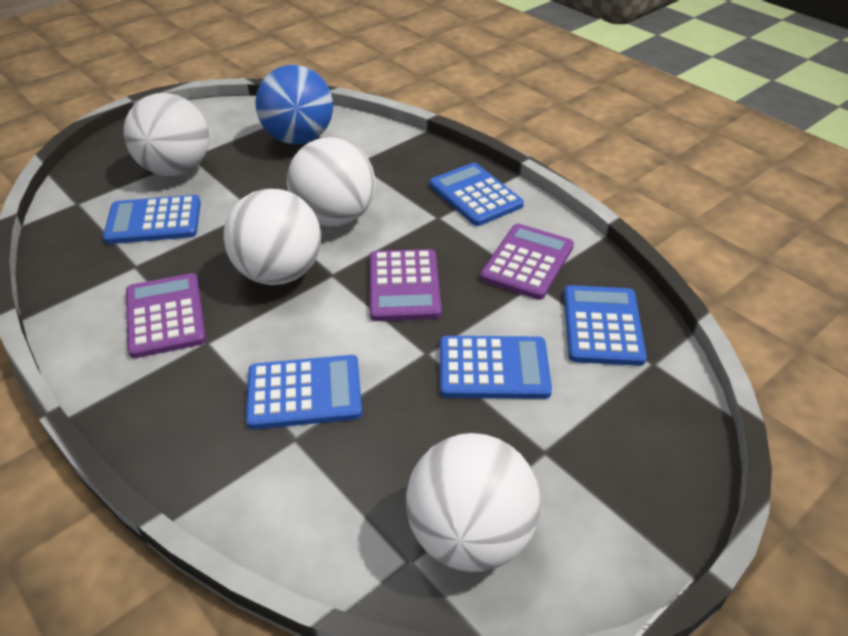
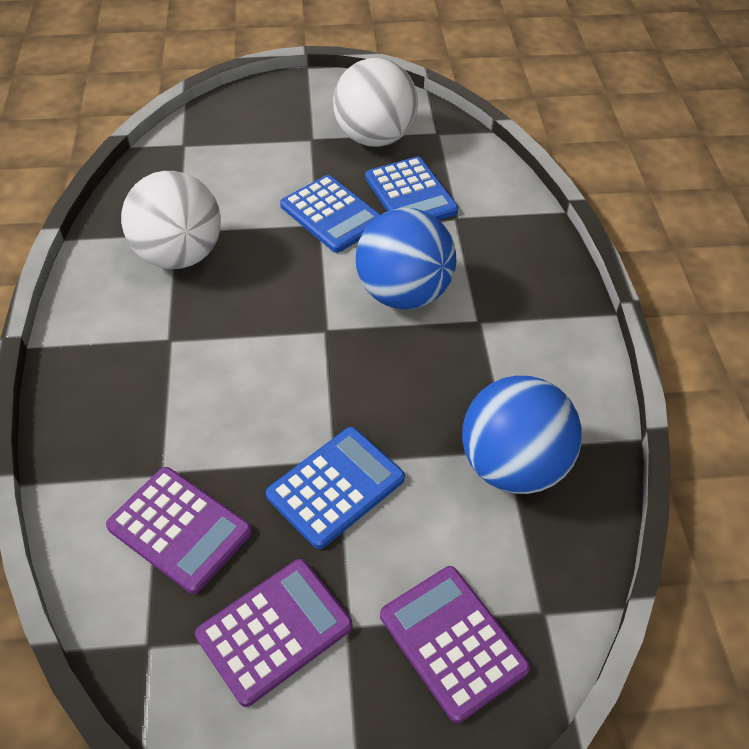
blue ball: [255,65,333,144] = 1 -> [356,208,456,309] [462,376,582,494] = 2
blue calculator: [103,195,201,244] [246,355,362,429] [429,163,524,226] [440,336,552,399] [564,285,647,366] = 5 -> [266,427,405,549] [280,175,380,253] [365,157,458,220] = 3
white ball: [124,93,209,176] [223,189,321,285] [287,137,375,227] [406,433,540,572] = 4 -> [121,171,221,269] [333,58,418,147] = 2

